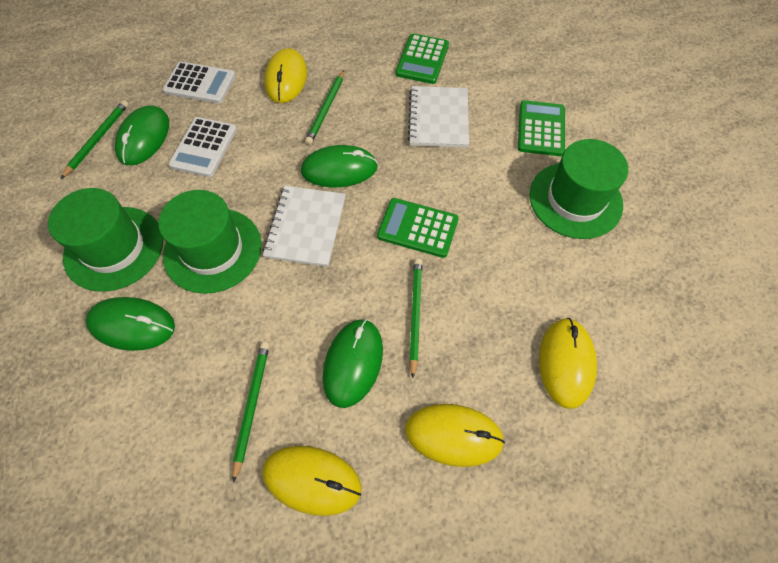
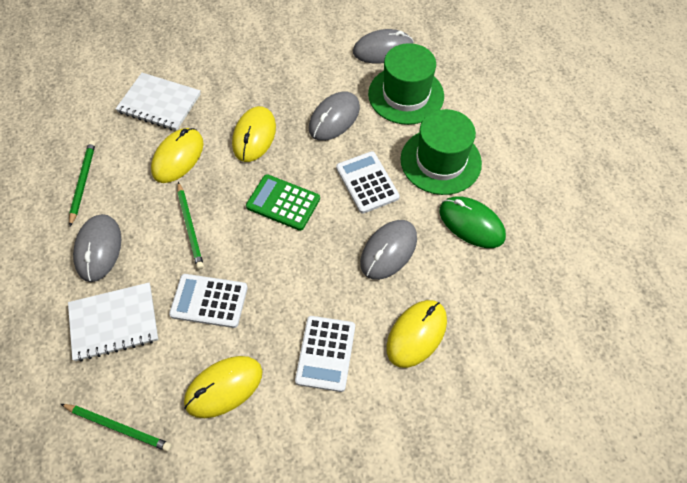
green calculator: [377,198,459,258] [396,34,449,84] [518,100,565,156] = 3 -> [246,174,320,231] = 1
green hat: [48,188,163,292] [158,190,262,294] [529,139,628,239] = 3 -> [368,43,444,125] [401,109,482,195] = 2
green mouse: [86,297,175,351] [115,105,169,165] [301,145,378,187] [323,319,383,408] = 4 -> [440,196,506,248] = 1
green pencil: [61,100,129,179] [233,342,269,483] [305,70,344,145] [409,258,422,378] = 4 -> [61,404,172,452] [69,140,95,226] [177,182,204,270] = 3
grey mouse: none = 0 -> [73,214,121,282] [309,92,360,141] [353,29,414,63] [360,220,417,280] = 4
white calculator: [163,61,236,104] [168,117,237,177] = 2 -> [169,274,248,328] [295,316,355,392] [336,151,400,213] = 3

